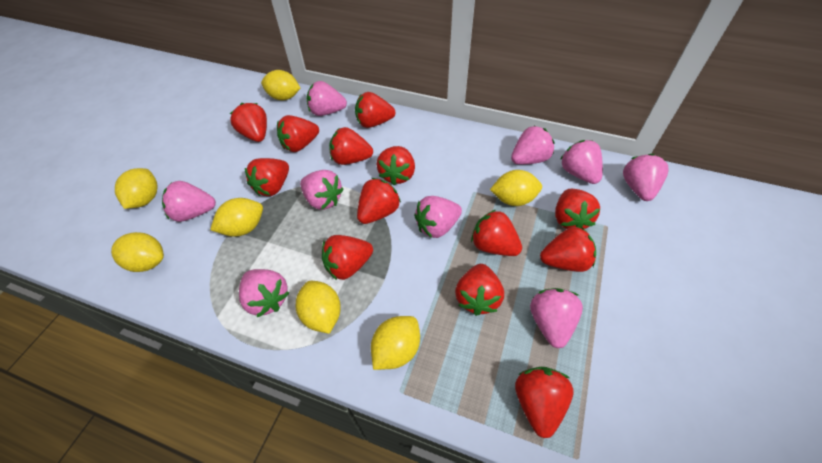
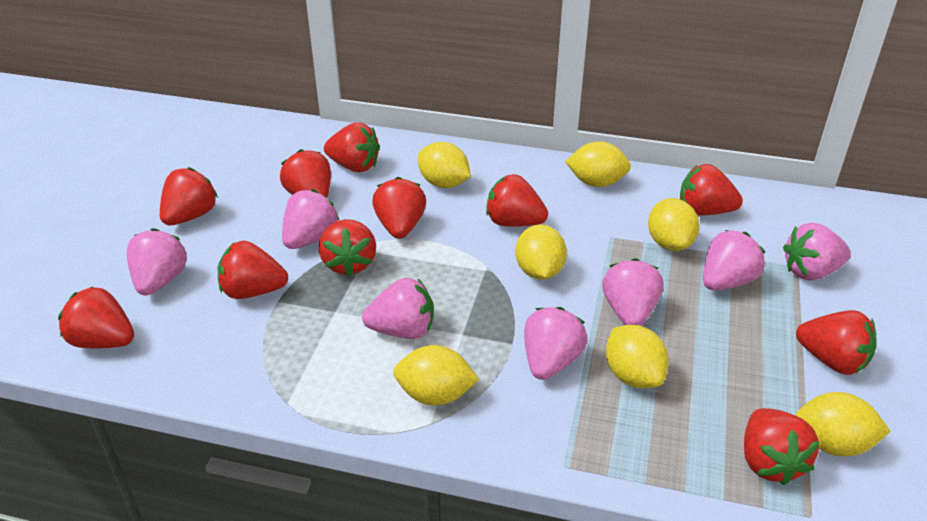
pink strawberry: [162,181,216,222] [239,269,290,317] [300,170,344,210] [306,81,347,116] [414,196,462,238] [511,126,555,165] [530,288,583,348] [560,140,603,184] [623,154,668,201] = 9 -> [127,228,187,295] [282,189,340,249] [362,278,434,339] [524,307,587,380] [602,258,663,326] [703,230,765,290] [783,223,851,280] = 7
red strawberry: [230,103,267,142] [245,158,289,196] [277,115,319,152] [322,235,373,280] [329,127,373,165] [355,92,395,128] [357,178,401,224] [376,146,415,185] [455,264,504,316] [471,210,522,256] [515,367,573,438] [540,227,596,272] [555,189,600,229] = 13 -> [58,287,134,348] [160,167,218,225] [218,241,288,299] [280,149,331,198] [319,219,376,276] [324,123,380,172] [372,177,426,239] [486,174,548,227] [680,164,743,216] [744,408,820,485] [796,310,877,375] = 11

